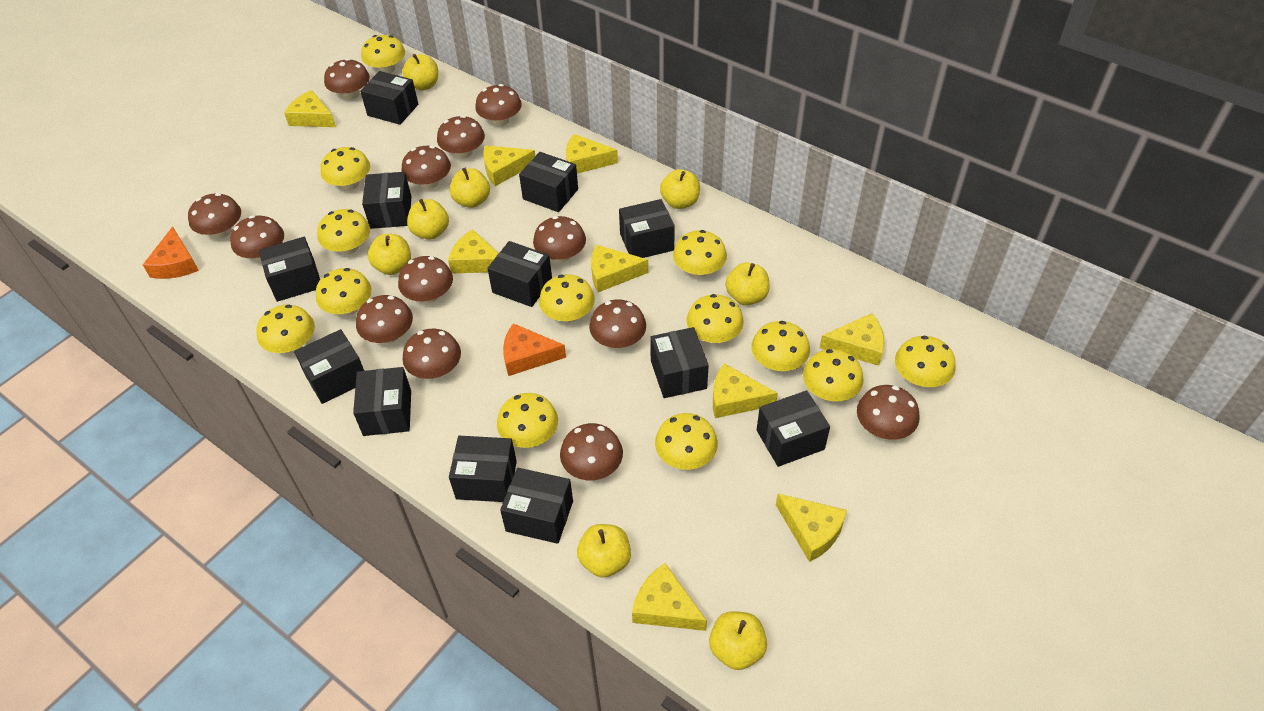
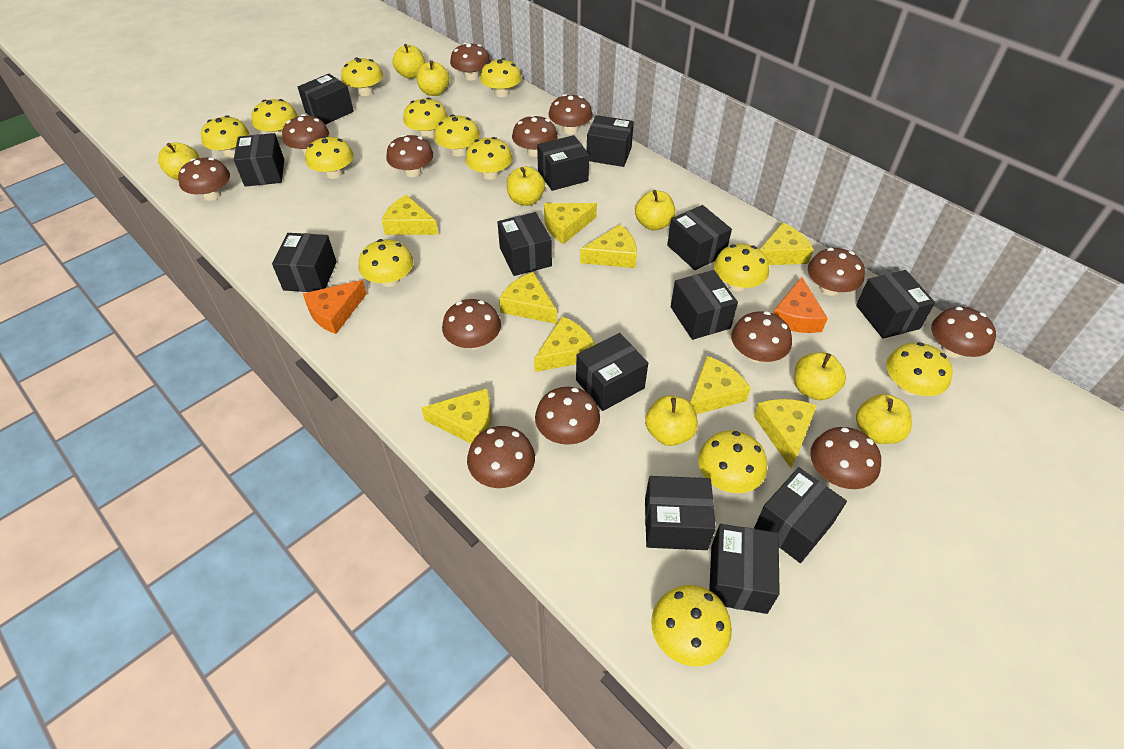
black box: [259,237,320,302] [294,329,364,404] [353,367,411,436] [360,71,418,125] [362,172,412,229] [449,436,517,502] [487,241,552,307] [500,468,573,544] [519,152,578,212] [619,199,675,258] [650,327,709,398] [757,390,830,467] = 12 -> [234,133,284,187] [272,233,337,292] [298,74,354,125] [498,212,552,276] [537,135,589,191] [576,333,648,411] [587,115,634,167] [645,476,716,550] [667,205,732,270] [671,270,738,340] [709,524,780,614] [754,467,847,563] [856,270,935,339] = 13

